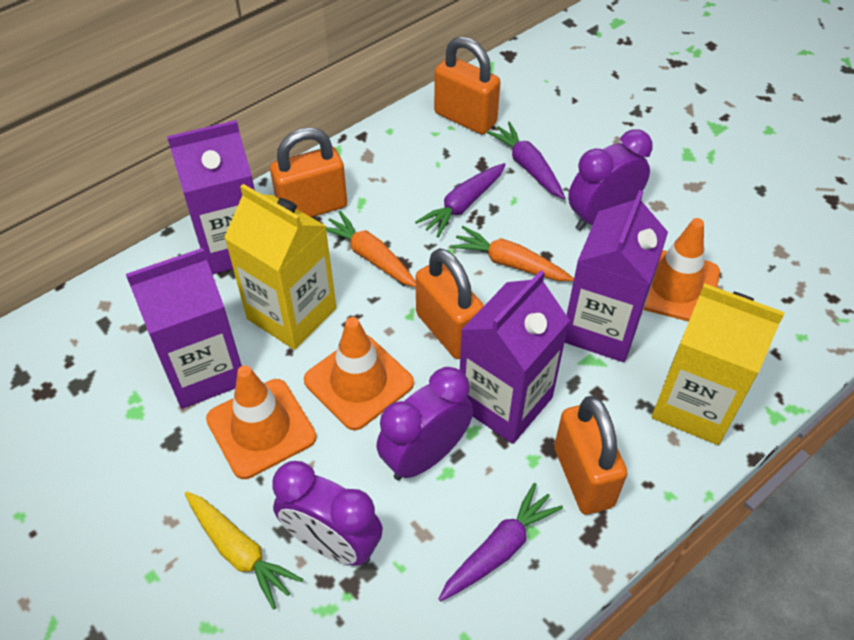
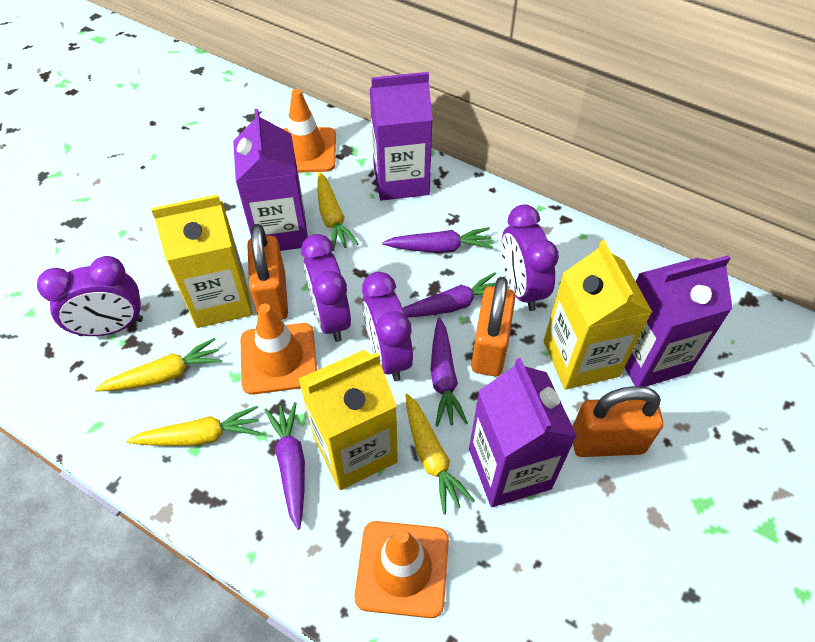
orange carrot: [326,211,416,287] [450,226,574,281] = 2 -> none = 0
orange padlock: [270,127,347,217] [416,248,484,359] [434,36,500,135] [554,396,627,515] = 4 -> [247,224,288,320] [471,277,515,376] [572,386,663,457] = 3
purple carrot: [415,163,506,238] [439,483,563,601] [486,121,565,199] = 3 -> [265,402,305,530] [382,227,493,253] [403,272,496,318] [431,317,468,427] = 4
purple clock: [272,461,383,566] [376,367,473,480] [568,129,652,231] = 3 -> [37,256,143,336] [301,234,351,342] [362,272,413,381] [501,205,559,311] = 4
yellow carrot: [185,491,303,610] = 1 -> [95,338,222,391] [126,406,260,446] [317,172,359,251] [405,394,475,514] = 4
yellow carton: [224,184,337,350] [652,283,785,445] = 2 -> [151,194,253,328] [298,350,398,490] [544,240,652,390] = 3

